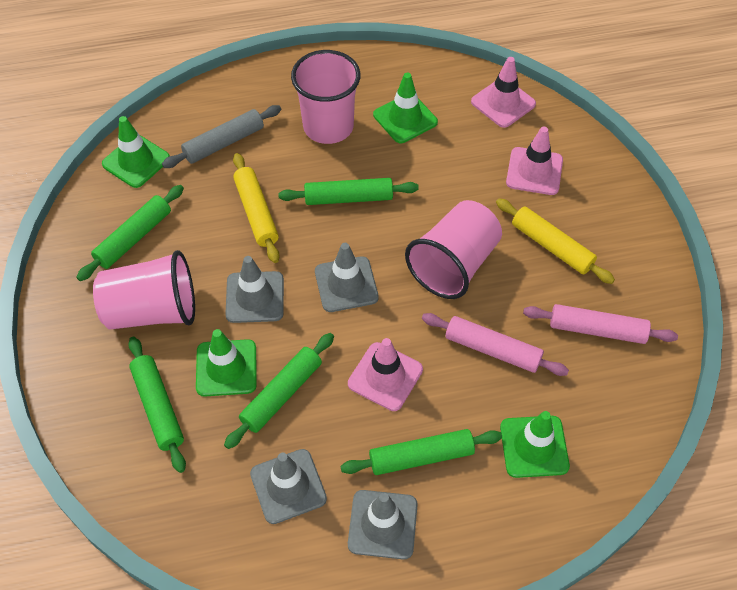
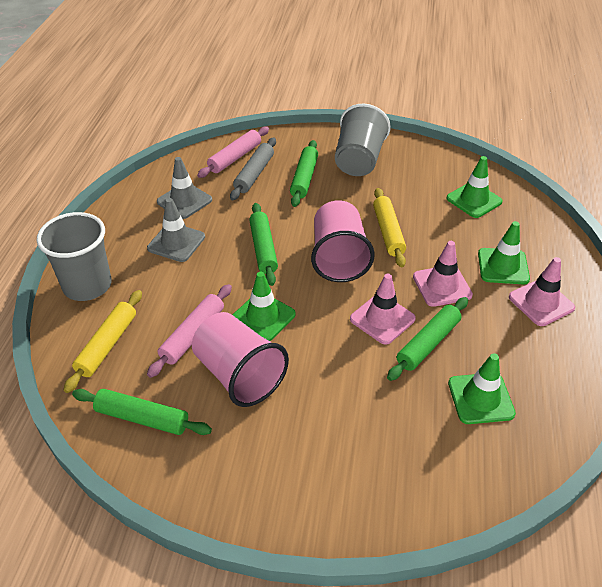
green rolling pin: [76,185,184,281] [128,337,186,473] [224,333,334,449] [278,178,419,205] [341,429,502,475] = 5 -> [72,389,212,435] [249,203,278,286] [290,140,318,207] [387,297,468,381] = 4
grey cup: none = 0 -> [37,212,112,301] [335,103,391,176] = 2
grey traffic cone: [225,256,284,323] [250,449,327,524] [315,243,379,312] [348,490,418,560] = 4 -> [147,198,205,262] [157,157,212,219] = 2
pink cup: [93,250,195,330] [291,50,360,144] [405,200,502,299] = 3 -> [192,312,289,407] [311,200,375,282] = 2

